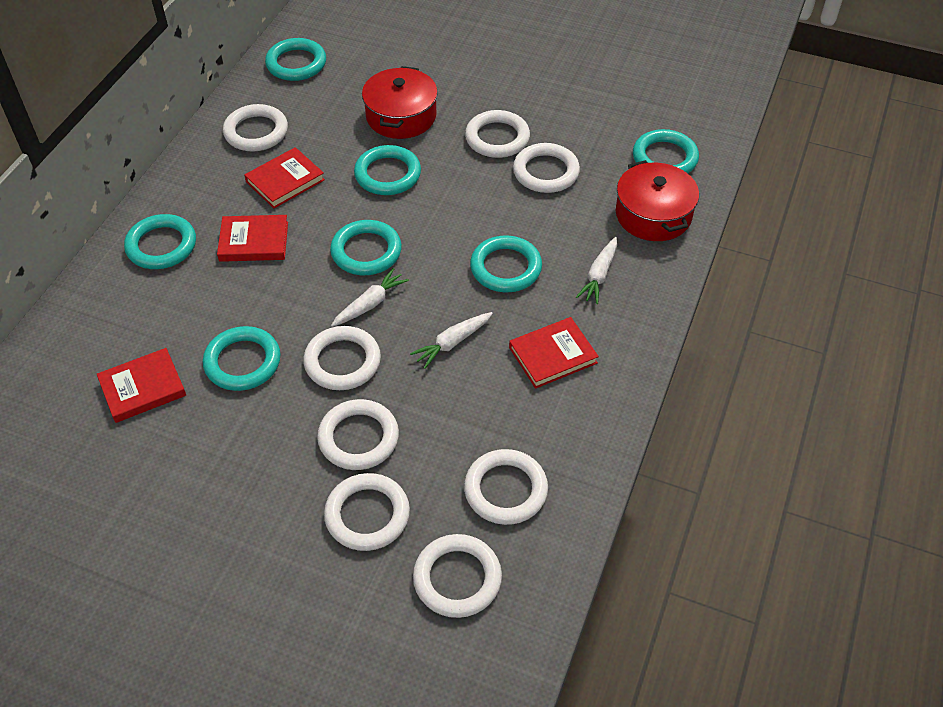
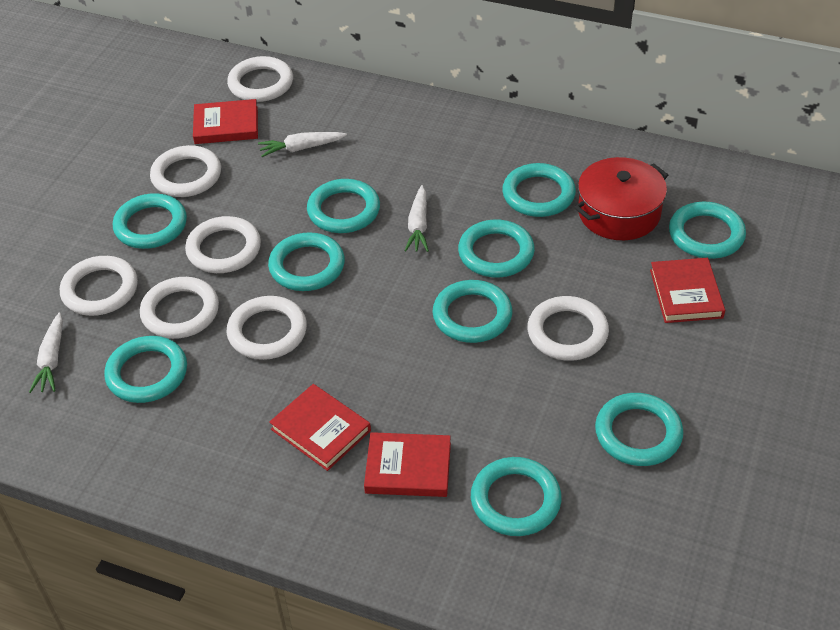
red pot: [362,66,438,139] [616,160,699,241] = 2 -> [574,157,668,240] = 1
turquoise ring: [124,214,196,269] [203,326,281,391] [265,38,326,81] [330,220,402,275] [354,145,421,195] [470,236,542,292] [633,129,699,173] = 7 -> [104,336,187,403] [113,193,187,249] [268,232,345,291] [307,179,380,233] [432,280,512,343] [458,219,535,277] [471,457,562,536] [502,163,576,217] [595,393,683,466] [669,202,746,259] = 10
white ring: [223,104,288,151] [303,326,381,390] [317,399,399,470] [324,473,410,551] [413,534,502,618] [464,449,548,525] [465,110,530,158] [513,143,580,193] = 8 -> [60,256,138,316] [140,277,219,339] [150,145,221,197] [185,216,261,273] [227,56,293,102] [227,296,307,360] [527,296,609,361] = 7

